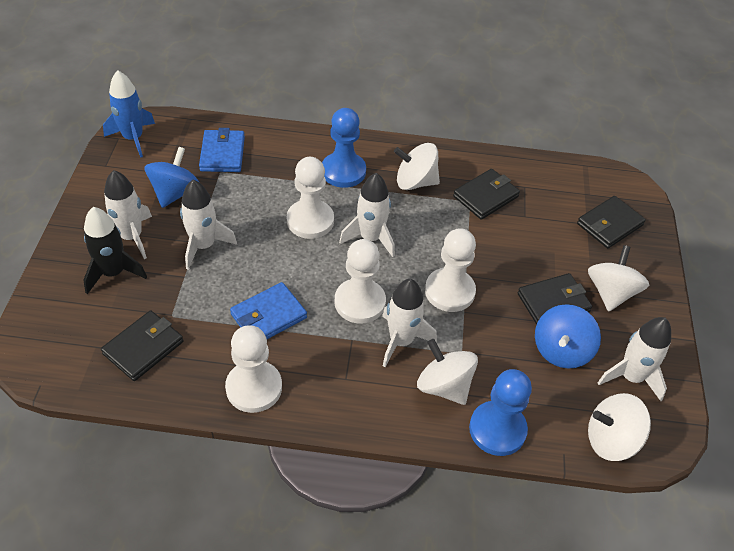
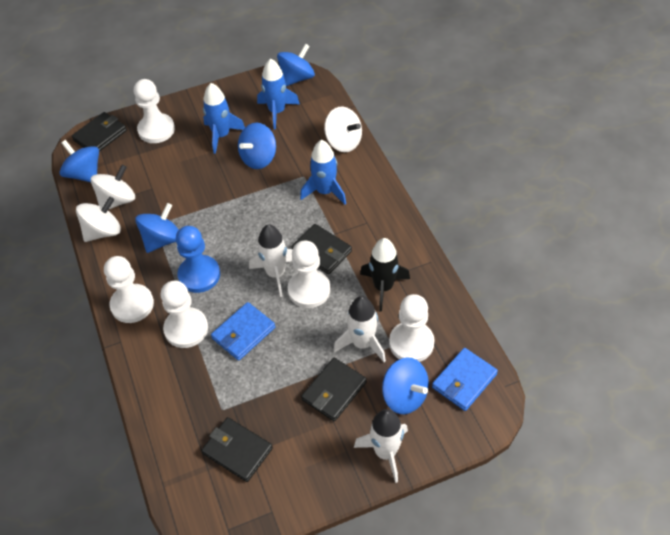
blue pawn: [322,108,366,188] [469,369,532,456] = 2 -> [176,226,220,293] = 1
blue rocket: [103,70,155,158] = 1 -> [203,83,245,154] [257,58,300,130] [300,140,346,205] = 3
blue spinning top: [144,147,200,208] [535,304,601,369] = 2 -> [59,140,99,183] [135,203,179,253] [238,123,276,169] [277,44,315,86] [382,358,429,414] = 5
white pawn: [225,325,282,413] [287,157,334,239] [335,239,386,324] [425,228,476,312] = 4 -> [104,256,154,323] [134,79,175,143] [161,281,208,348] [288,241,331,308] [389,294,434,362] = 5
white rocket: [104,170,152,259] [180,180,237,270] [339,173,395,257] [382,279,437,367] [598,317,671,401] = 5 -> [249,224,293,297] [334,296,386,362] [354,409,408,483] = 3
white spinning top: [394,143,440,190] [417,339,478,405] [588,245,649,311] [588,393,651,461] = 4 -> [76,197,121,242] [91,165,135,210] [324,106,362,152] = 3

